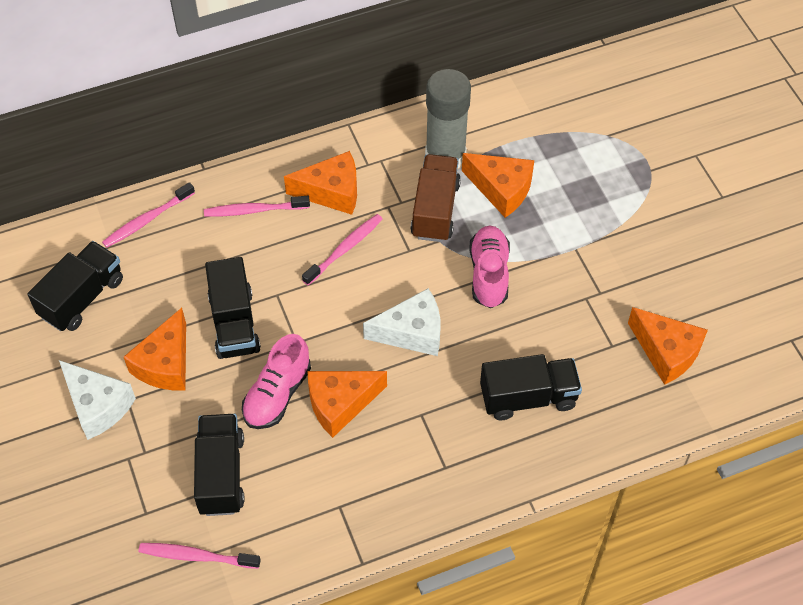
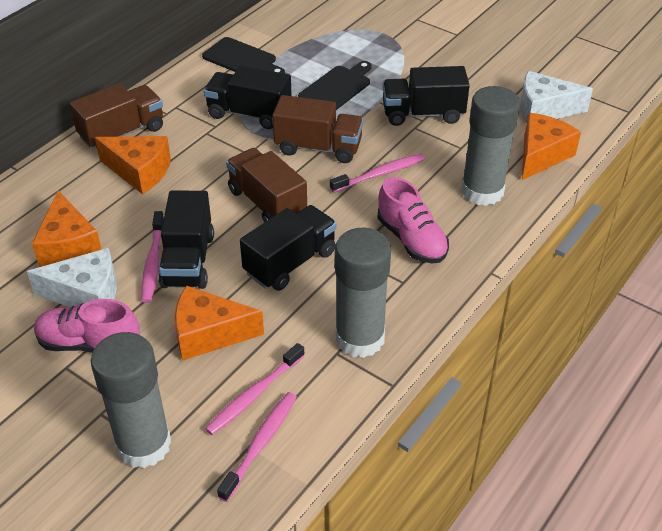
black cutting board: none = 0 -> [202,37,285,74] [298,61,372,110] = 2
brown truck: [410,154,461,242] = 1 -> [70,83,163,149] [226,148,307,223] [272,95,363,163] = 3
grey glue stick: [425,69,471,168] = 1 -> [91,332,171,468] [335,228,391,358] [461,86,520,206] = 3
orange cheese: [124,308,186,391] [284,151,357,215] [307,371,387,438] [462,153,534,218] [628,307,708,385] = 5 -> [32,191,102,267] [95,136,171,194] [175,285,264,360] [522,113,581,180] = 4

